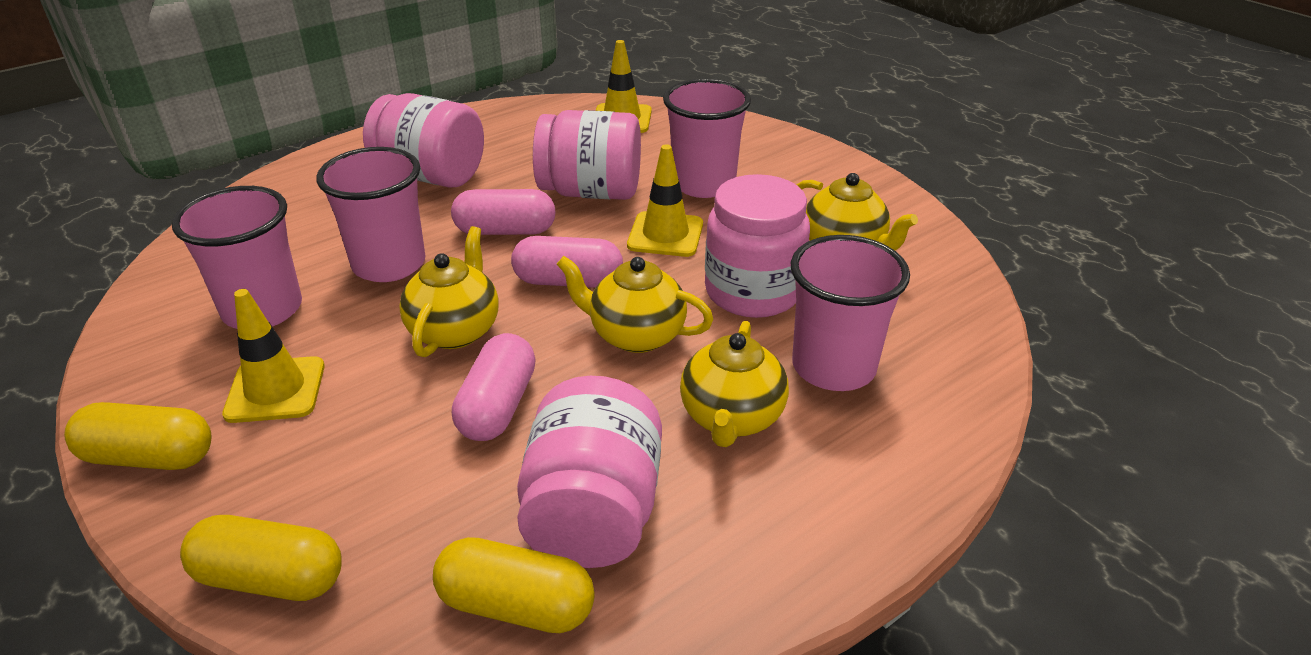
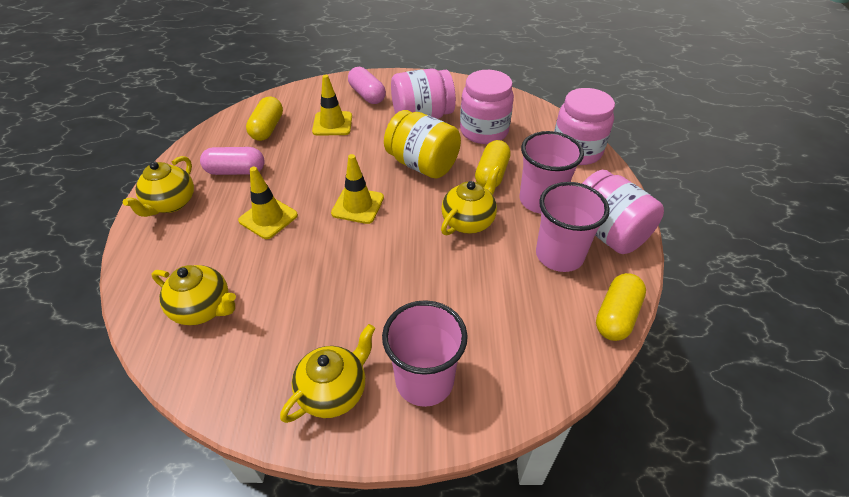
pink capsule: [451,189,556,235] [452,333,536,441] [511,236,623,288] = 3 -> [200,147,265,175] [348,67,386,104] = 2
pink cup: [172,186,302,329] [316,147,425,282] [663,79,751,198] [791,235,910,391] = 4 -> [382,300,468,407] [520,131,584,214] [536,182,610,272] = 3
yellow jar: none = 0 -> [384,110,461,179] = 1

